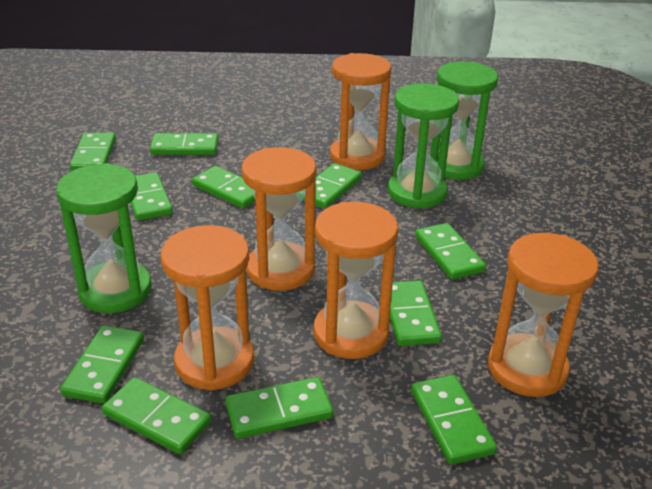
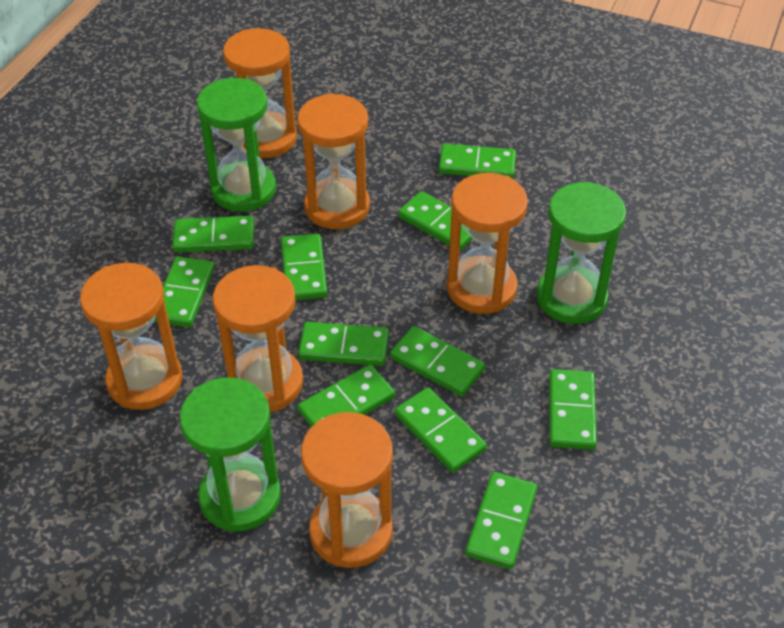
orange hourglass: [161,225,254,391] [242,147,317,291] [313,202,398,359] [330,53,391,170] [488,233,599,397] = 5 -> [80,263,182,410] [213,265,303,412] [223,28,297,158] [297,93,370,229] [301,412,393,568] [447,173,528,314] = 6

